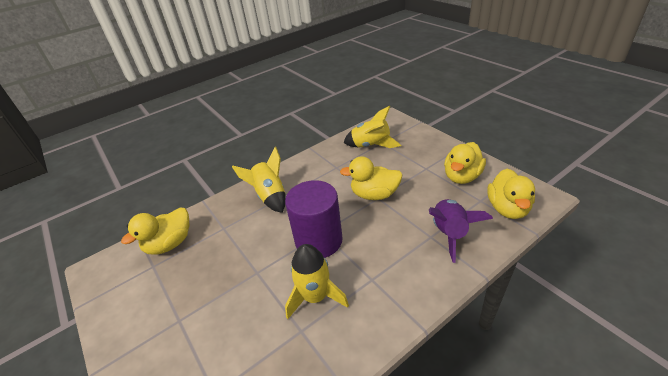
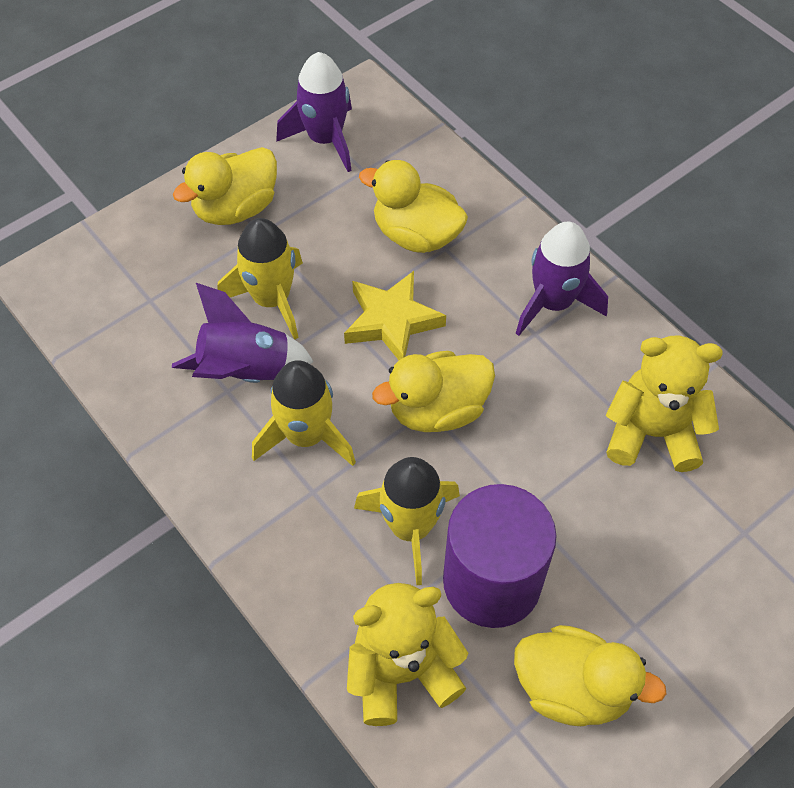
purple rocket: [429,199,493,263] = 1 -> [172,283,314,383] [276,52,352,172] [516,221,608,336] = 3
yellow star: none = 0 -> [344,271,446,360] = 1
yellow teddy bear: none = 0 -> [347,583,468,726] [606,336,723,472] = 2

